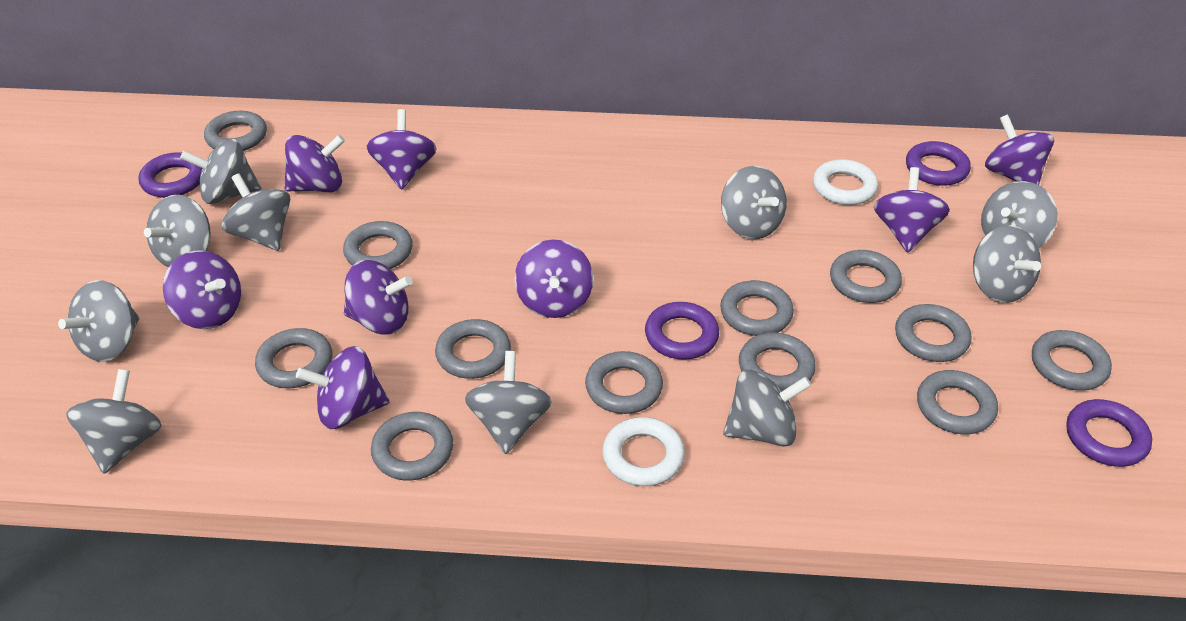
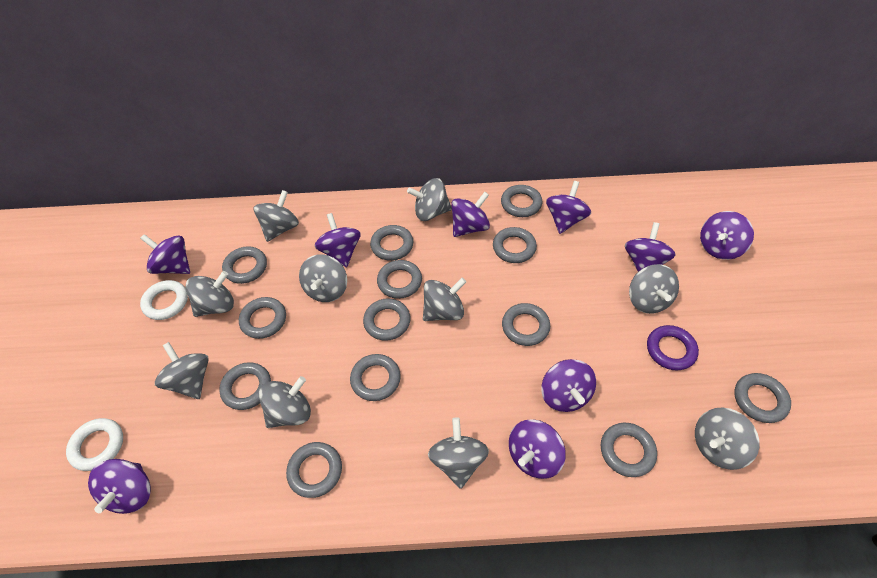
grey ring: [204,111,267,151] [255,328,332,388] [343,221,413,269] [371,412,453,480] [435,319,511,379] [585,351,663,414] [720,280,794,336] [739,332,816,391] [830,250,902,303] [895,304,971,362] [917,370,998,434] [1032,330,1112,391] = 12 -> [219,362,271,410] [222,246,267,284] [239,297,286,339] [286,442,342,498] [350,354,401,401] [363,298,411,341] [370,225,413,261] [377,260,422,299] [493,227,537,263] [501,185,542,217] [502,303,550,346] [601,423,657,477] [734,373,791,423] = 13
purple ring: [139,152,202,198] [645,302,719,360] [906,141,971,186] [1066,399,1152,467] = 4 -> [647,325,699,370] = 1
purple spinning top: [163,250,241,329] [284,135,345,192] [296,346,389,429] [344,260,413,335] [366,109,436,190] [515,240,593,318] [874,167,950,253] [985,115,1054,185] = 8 -> [88,459,151,514] [140,234,190,274] [314,213,361,268] [451,192,490,237] [509,419,566,479] [542,359,596,412] [546,181,591,234] [625,222,676,272] [700,211,754,260] = 9

